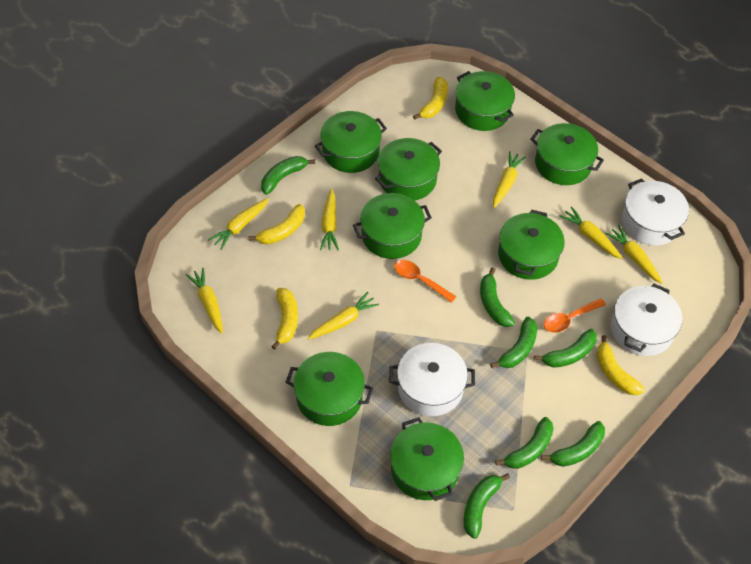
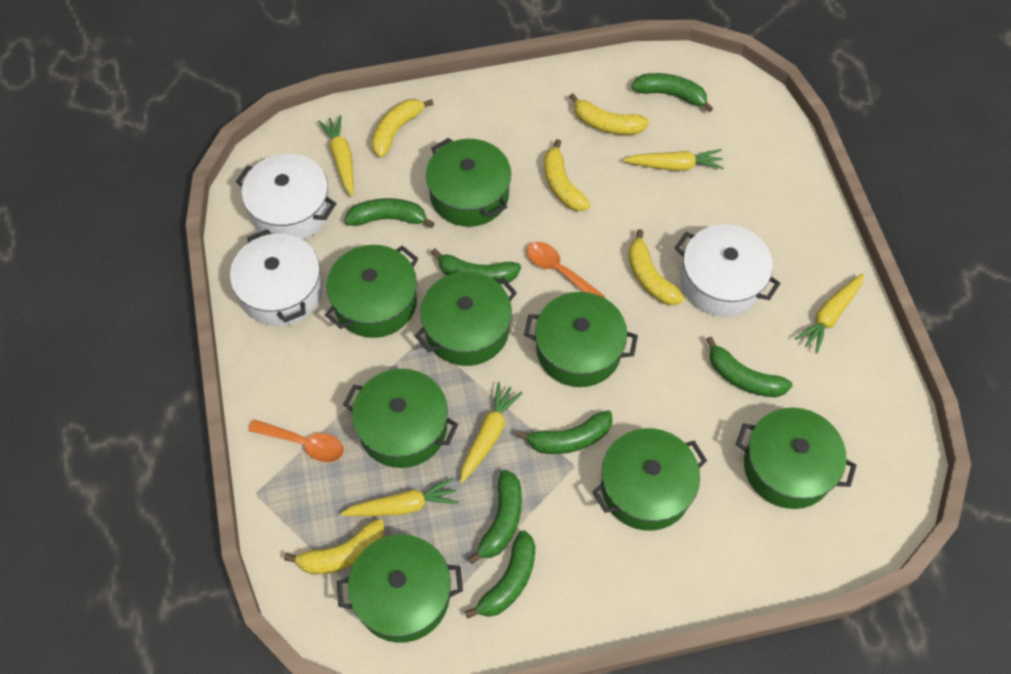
yellow banana: [249,204,305,245] [271,288,298,350] [413,77,448,120] [597,335,645,395] = 4 -> [284,519,385,574] [372,99,434,158] [544,139,590,211] [569,93,649,135] [628,229,684,305] = 5
yellow carrot: [186,268,223,334] [208,198,269,250] [308,292,379,340] [320,188,339,250] [493,151,526,208] [559,206,622,259] [605,225,663,284] = 7 -> [318,115,354,196] [341,478,459,516] [460,382,522,483] [623,149,724,171] [795,273,864,353] = 5

